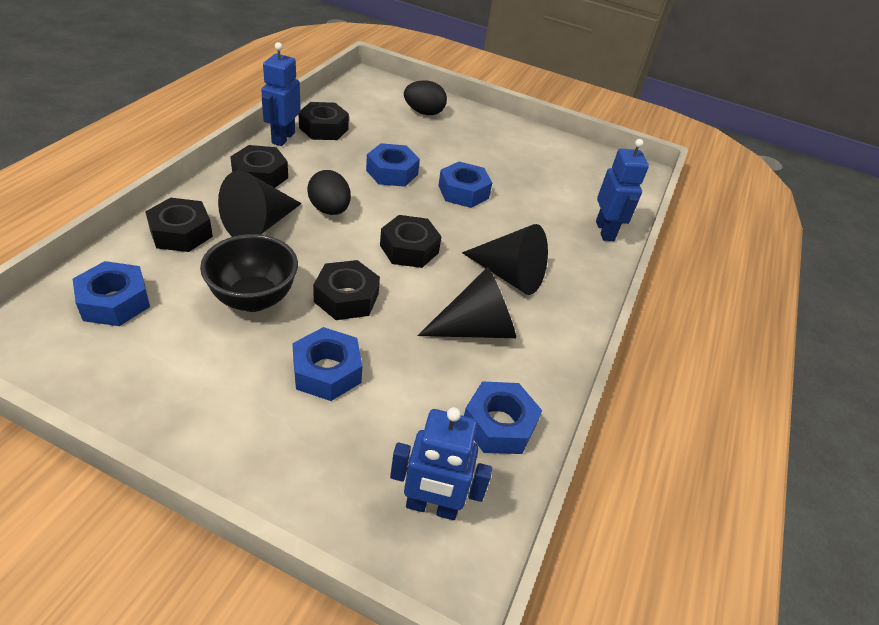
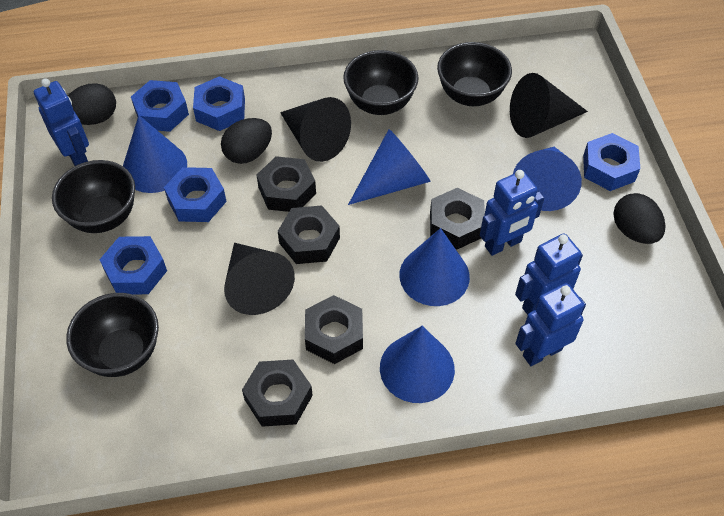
black bowl: [200,234,298,312] = 1 -> [52,160,135,233] [66,293,159,377] [343,50,419,115] [437,42,512,106] = 4
black egg: [307,170,351,215] [404,80,447,115] = 2 -> [68,83,116,125] [221,118,272,164] [613,193,665,244] = 3
blue cone: none = 0 -> [123,115,187,193] [348,129,431,205] [380,326,455,403] [399,228,470,306] [513,147,582,211] = 5
blue robot: [261,42,301,146] [390,407,492,520] [596,139,649,241] = 3 -> [34,78,89,166] [480,170,544,256] [515,233,583,315] [515,283,586,366] = 4

